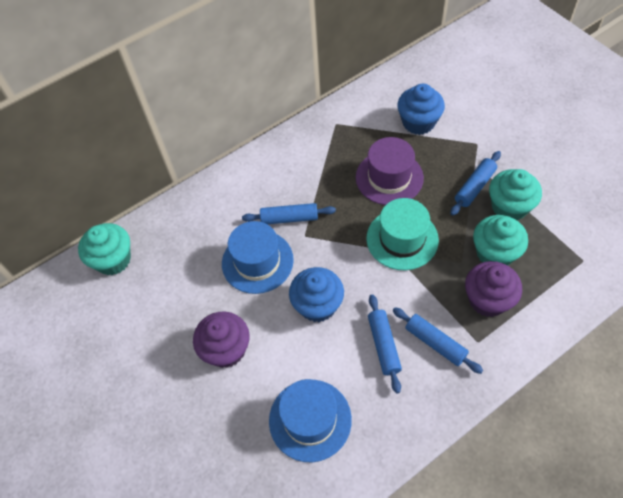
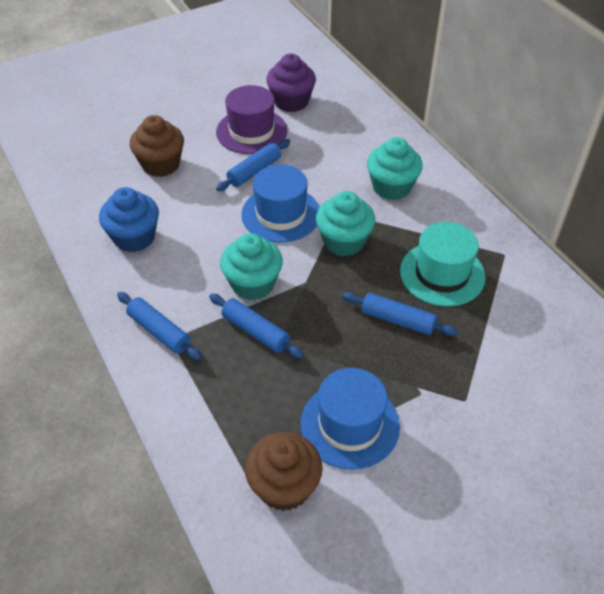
blue cupcake: [289,267,344,322] [397,84,445,135] = 2 -> [99,187,159,252] = 1
brown cupcake: none = 0 -> [130,115,184,177] [245,432,323,511] = 2
purple cupcake: [193,312,250,368] [465,261,522,317] = 2 -> [266,54,316,112] = 1

